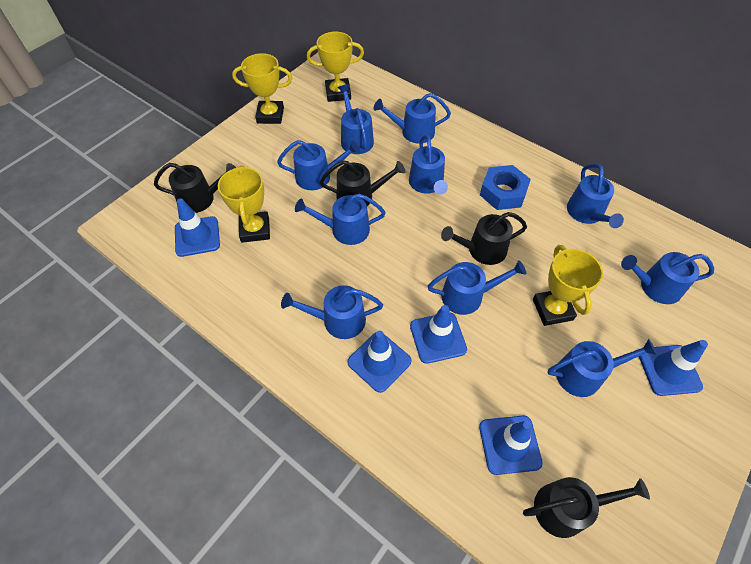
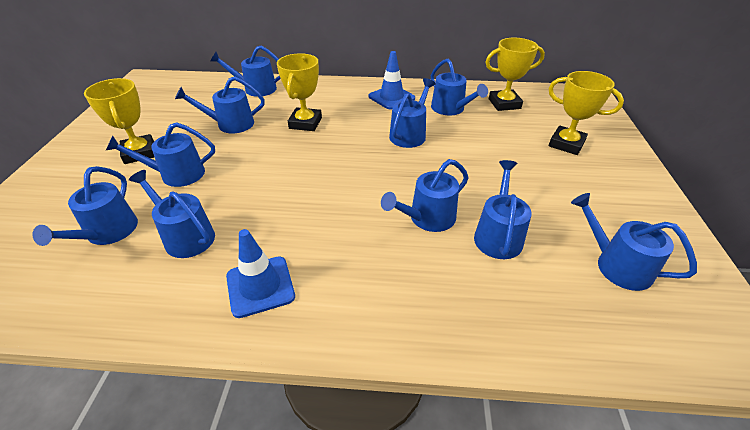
black watering can: [154,163,236,213] [320,160,405,206] [441,212,527,265] [523,477,650,538] = 4 -> none = 0
blue nut: [480,165,531,210] = 1 -> none = 0
blue traffic cone: [175,198,220,257] [347,331,412,393] [410,305,467,364] [479,416,543,475] [639,340,708,396] = 5 -> [226,229,295,318] [369,51,415,110] = 2

